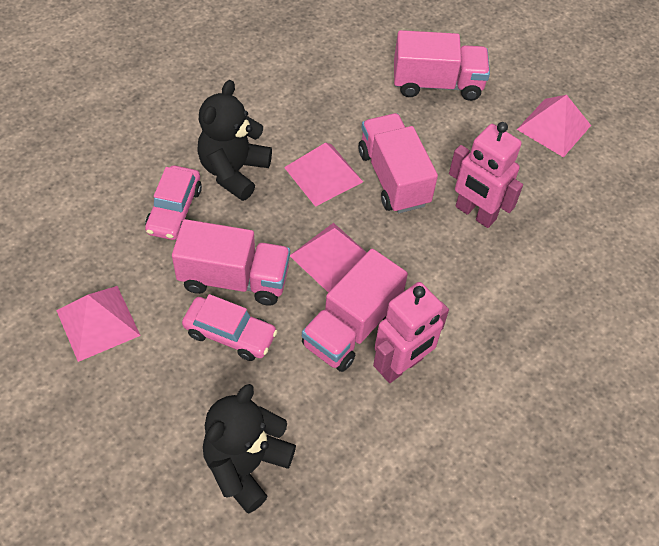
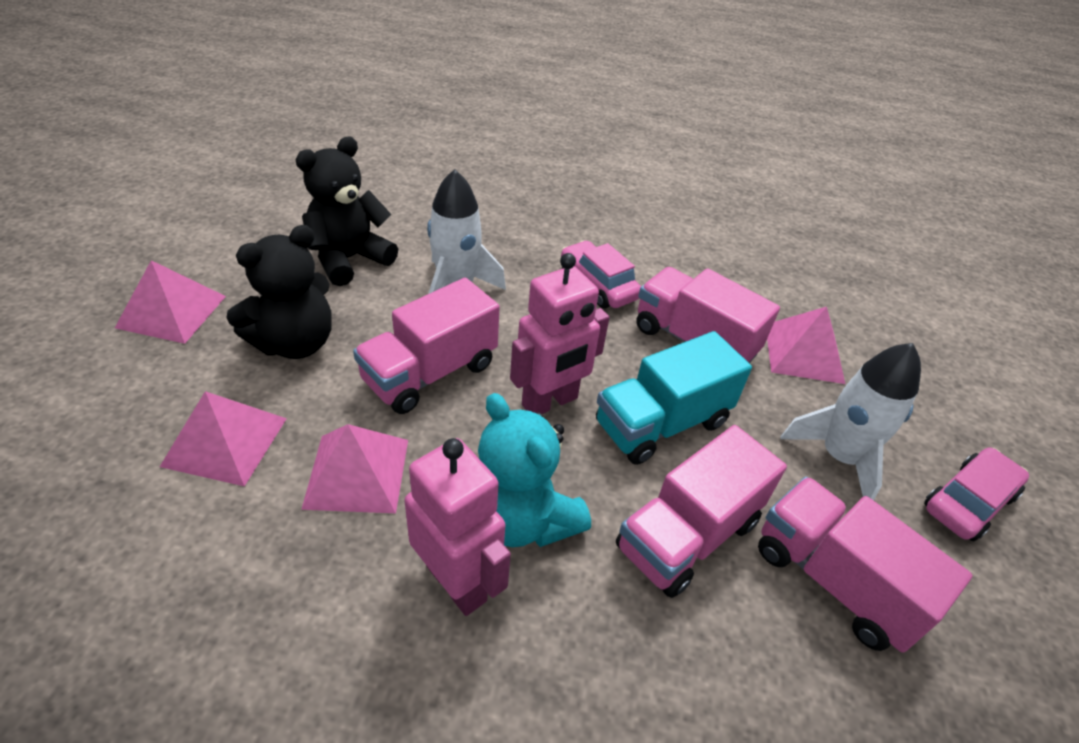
turquoise teddy bear: none = 0 -> [478,393,591,547] = 1
turquoise truck: none = 0 -> [596,331,752,465] = 1
white rocket: none = 0 -> [427,169,506,294] [780,343,921,500] = 2

